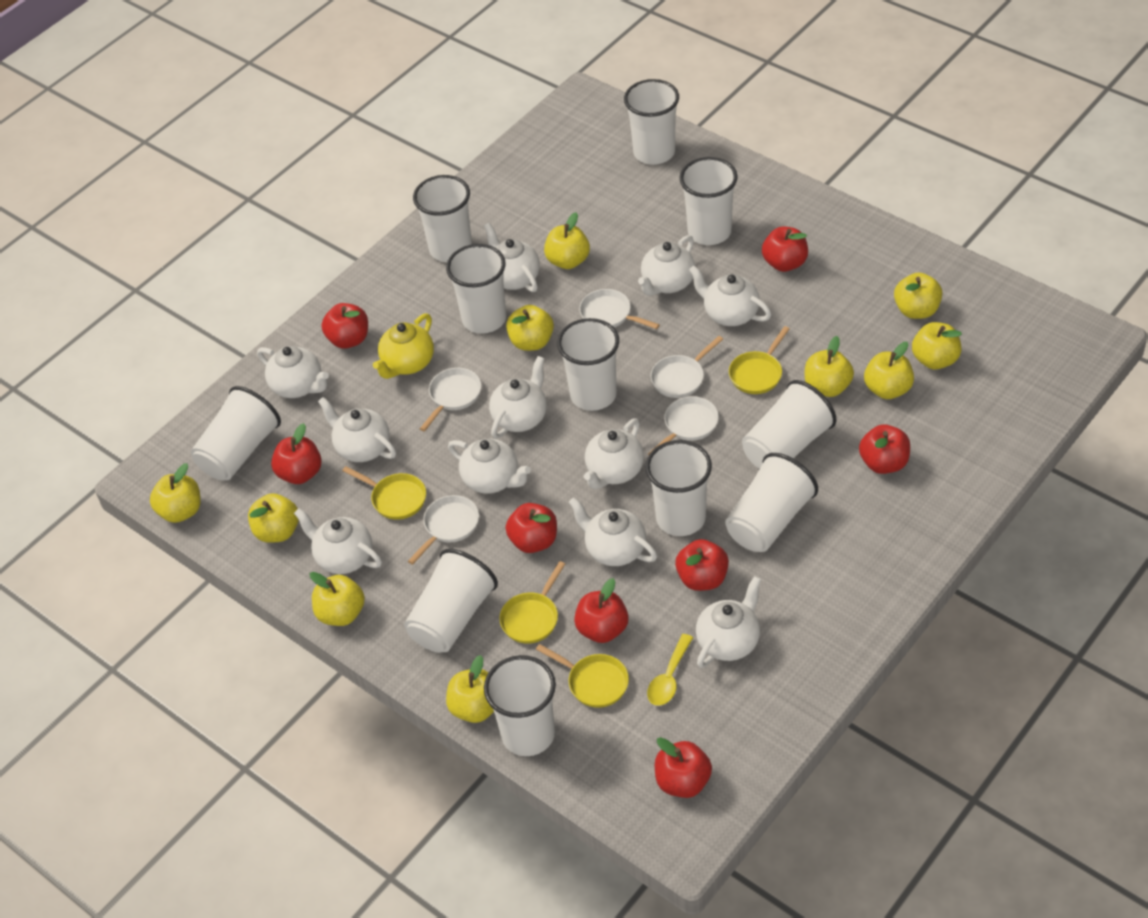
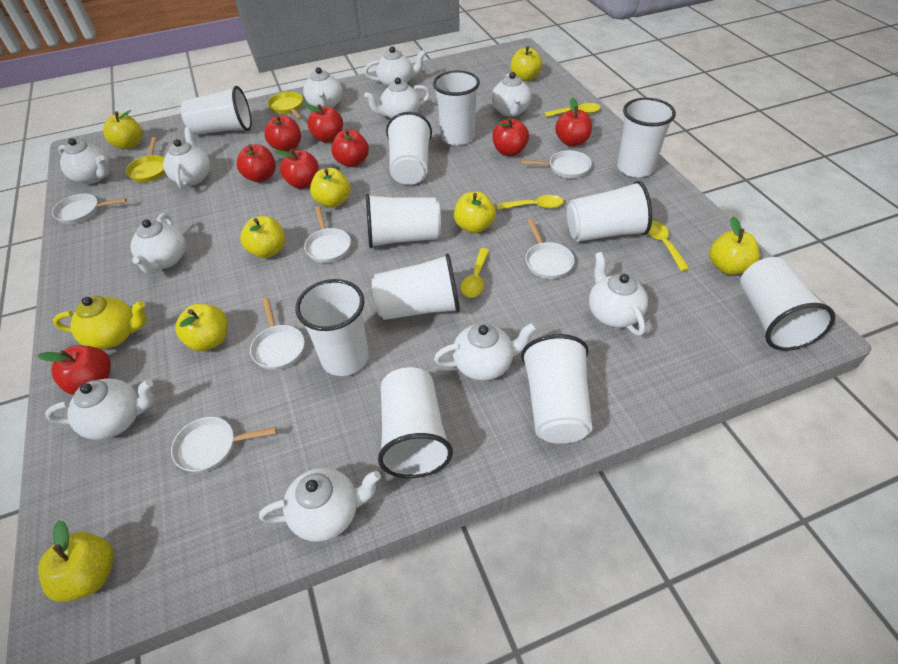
white pan: [408,495,479,565] [420,368,481,432] [579,289,660,329] [648,396,719,455] [651,336,723,398] = 5 -> [52,194,127,224] [171,417,277,473] [250,298,305,370] [304,206,351,263] [521,150,592,178] [525,219,575,279] = 6
yellow apple: [150,463,201,523] [248,493,299,543] [310,572,365,626] [446,655,494,723] [506,305,554,351] [544,212,590,269] [805,336,854,397] [864,342,914,399] [894,272,943,319] [912,322,962,370] = 10 -> [38,520,114,602] [103,110,142,149] [175,304,227,351] [240,216,285,258] [310,168,350,208] [454,192,496,233] [511,46,542,81] [709,217,760,275] = 8
yellow pan: [342,466,426,520] [499,561,565,644] [536,644,629,708] [729,326,789,394] = 4 -> [126,137,165,182] [267,92,303,119] = 2
yellow spoon: [647,634,693,706] = 1 -> [461,248,489,297] [497,195,563,210] [545,103,601,117] [648,221,690,271] = 4

